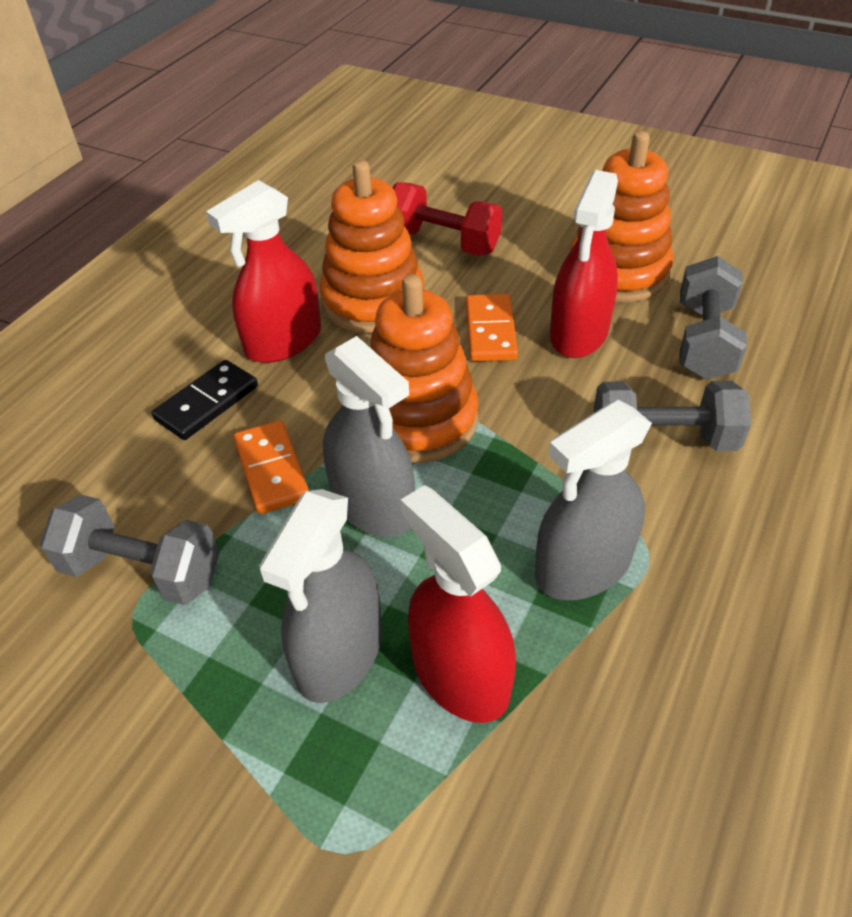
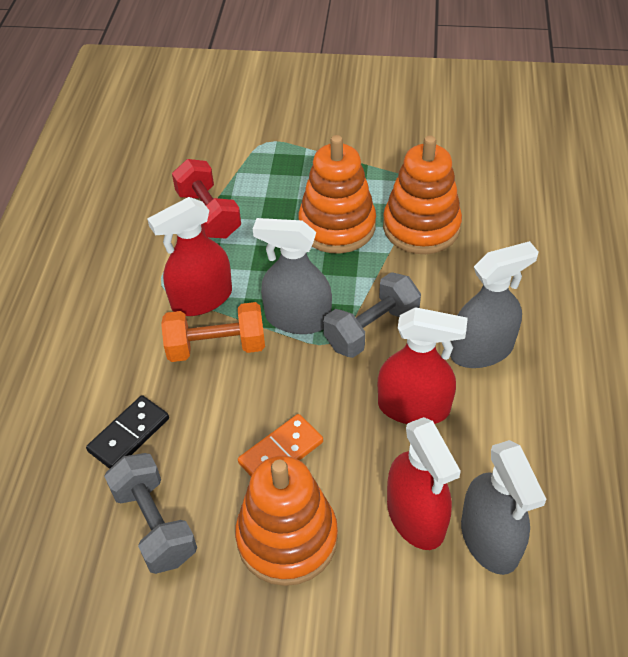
grey dumbbell: [40,495,220,605] [594,381,751,451] [679,256,747,380] = 3 -> [104,453,197,574] [323,272,421,358] = 2
orange domino: [234,420,309,514] [466,294,518,361] = 2 -> [238,414,323,476] = 1
orange dumbbell: none = 0 -> [161,302,265,362] = 1

